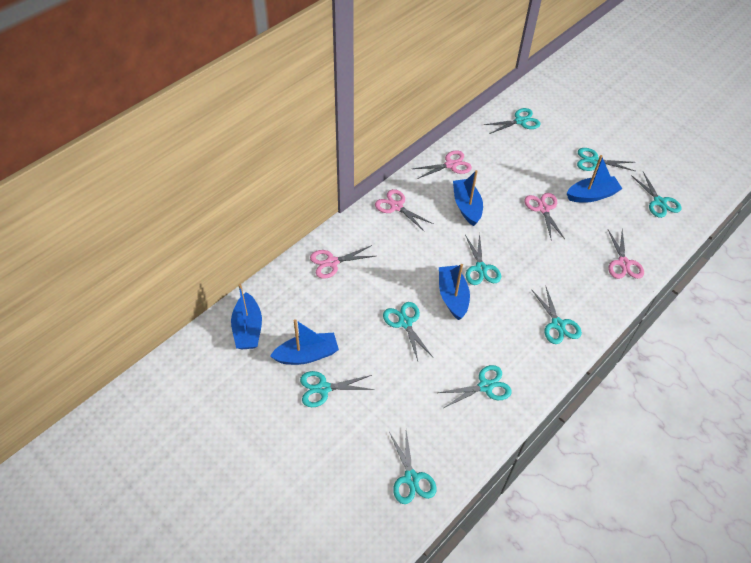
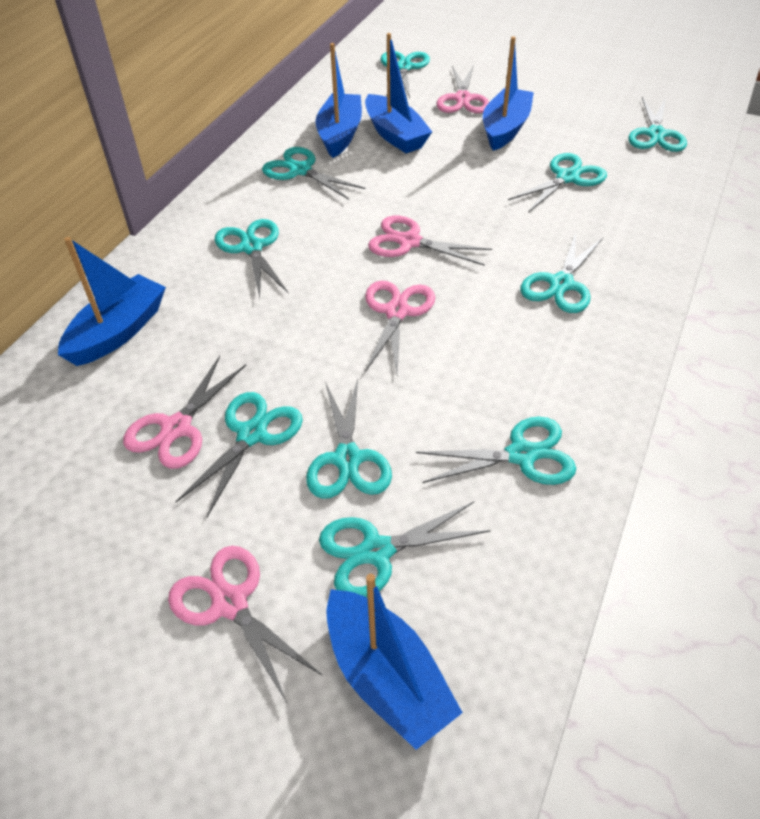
turquoise scissors: [300,371,375,407] [383,302,433,361] [389,430,436,504] [438,365,512,408] [465,233,501,285] [484,108,540,134] [531,287,582,344] [577,148,635,171] [631,172,682,218] = 9 -> [175,392,303,517] [215,219,288,298] [262,147,366,200] [306,379,392,499] [319,501,491,598] [380,51,430,98] [416,417,576,485] [508,153,607,213] [520,233,603,313] [628,97,687,152] = 10

